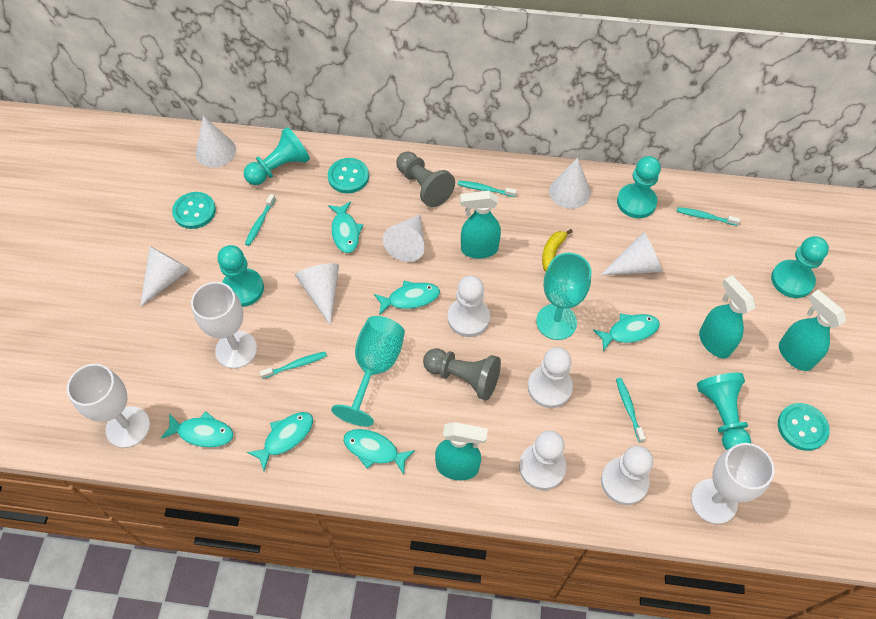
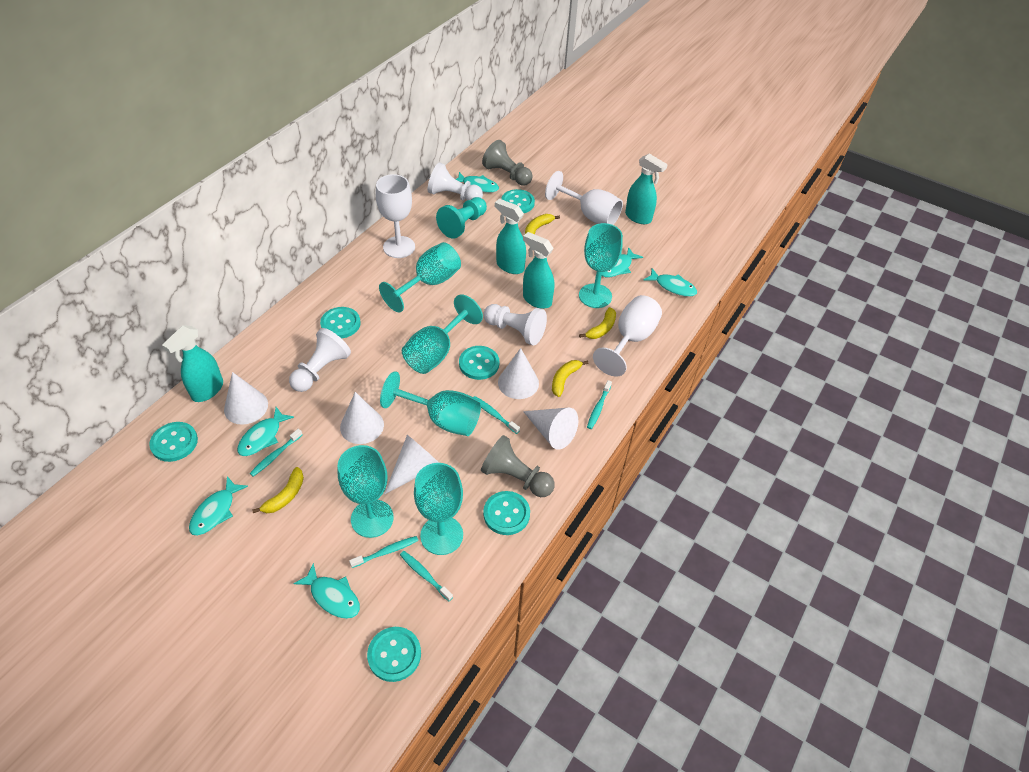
turquoise button: [172,192,216,229] [328,158,369,193] [778,403,830,451] = 3 -> [149,422,198,462] [320,307,361,339] [367,627,421,682] [459,346,499,380] [483,491,530,535] [501,189,535,213] = 6
turquoise goblet: [331,316,405,427] [536,253,591,340] = 2 -> [338,445,394,538] [379,242,461,313] [380,371,481,436] [402,294,483,374] [414,463,463,555] [579,223,623,308] = 6
turquoise pawn: [218,245,264,307] [244,127,310,185] [617,156,661,218] [697,373,751,450] [771,236,829,298] = 5 -> [436,197,487,239] = 1
white cone: [140,246,190,307] [196,116,236,167] [295,263,339,326] [383,215,425,262] [549,157,591,209] [600,232,662,275] = 6 -> [224,372,268,425] [340,392,384,444] [385,435,439,494] [498,348,539,399] [523,408,578,450] = 5
white pawn: [448,275,490,337] [519,430,566,490] [528,347,573,408] [601,446,653,505] = 4 -> [289,328,351,392] [428,162,483,200] [484,304,547,346] = 3
yellow banana: [542,229,573,272] = 1 -> [252,467,304,513] [525,214,560,234] [552,360,588,397] [579,307,616,339] = 4

